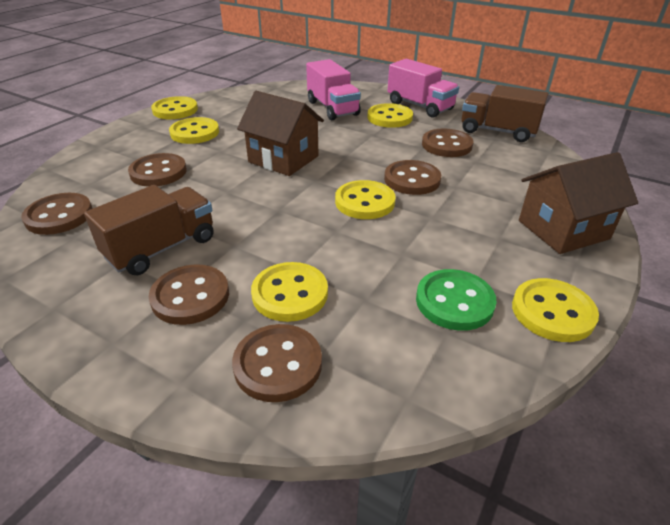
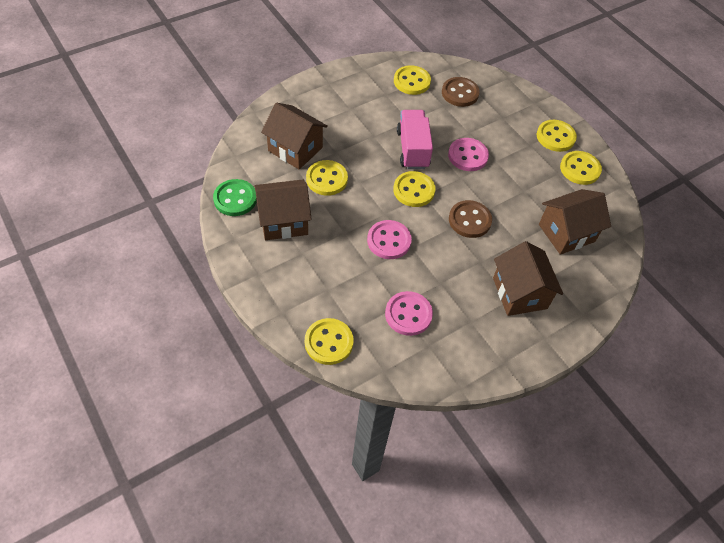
brown button: [21,193,93,235] [128,153,187,187] [149,265,229,325] [232,324,322,402] [384,160,441,195] [422,129,473,157] = 6 -> [442,77,480,107] [449,200,492,238] = 2
brown house: [237,91,324,176] [519,152,638,254] = 2 -> [254,179,312,240] [261,103,328,169] [493,241,563,316] [539,189,611,255] = 4
brown truck: [84,185,214,275] [462,85,549,142] = 2 -> none = 0
pink button: none = 0 -> [367,220,412,259] [385,291,433,336] [448,138,489,171] = 3
pink truck: [306,59,361,120] [387,59,459,118] = 2 -> [397,110,433,169] = 1

